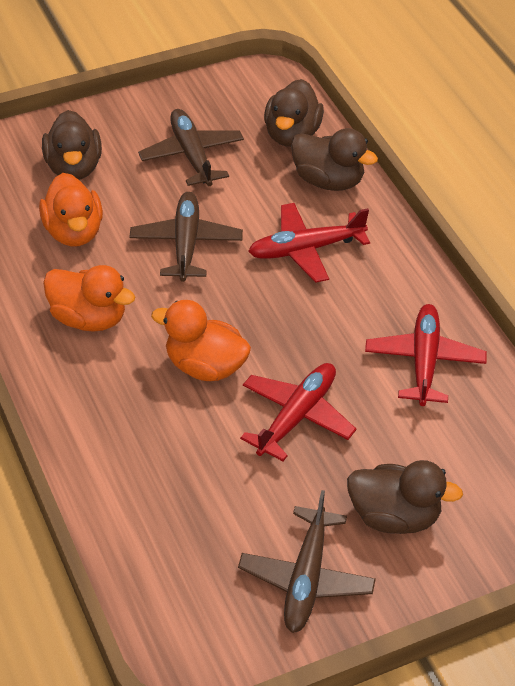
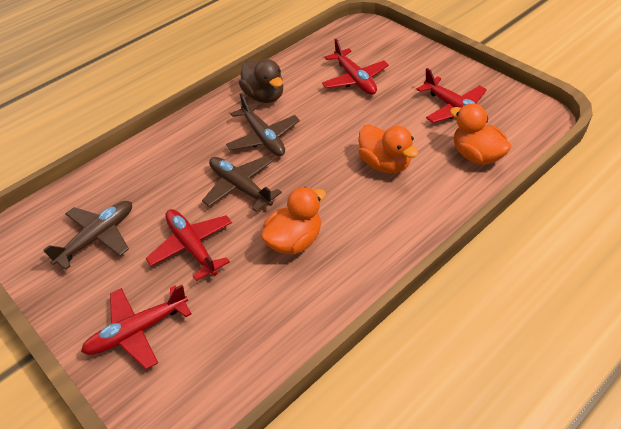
brown duck: [42,110,102,180] [264,79,324,147] [291,128,378,191] [347,460,463,534] = 4 -> [239,59,283,103] = 1
red plane: [240,363,356,461] [248,203,370,283] [365,304,487,406] = 3 -> [81,285,192,369] [145,209,232,281] [322,39,389,95] [416,68,488,123] = 4

